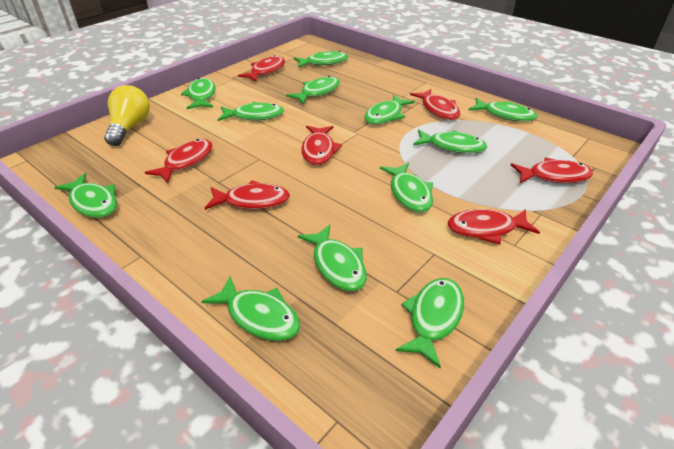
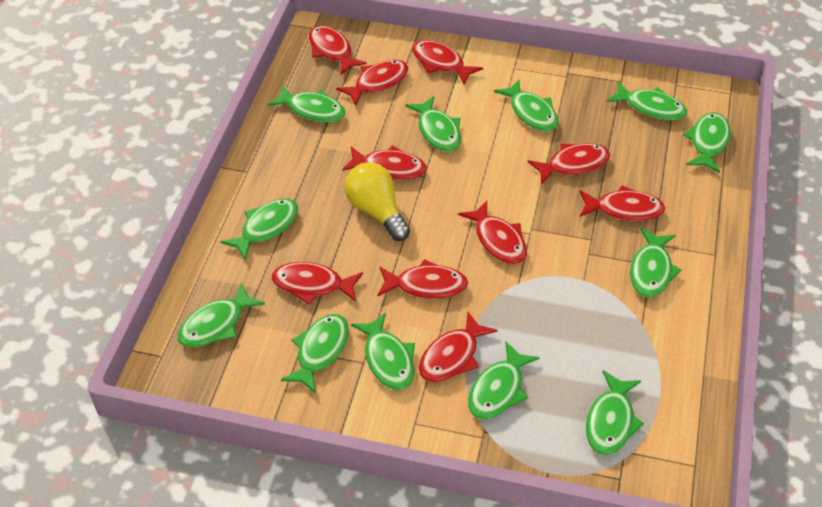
red fish: [145,139,213,183] [205,181,290,210] [238,55,285,82] [301,126,342,165] [410,89,460,120] [448,209,540,244] [511,158,593,183] = 7 -> [272,262,363,305] [309,25,367,76] [336,60,408,106] [342,145,427,180] [377,259,468,299] [412,40,483,84] [419,312,498,382] [458,201,527,264] [528,143,610,184] [580,185,665,221] = 10

